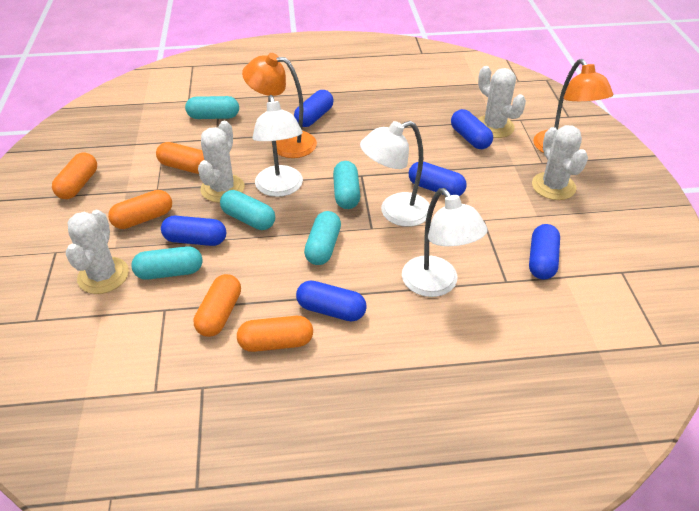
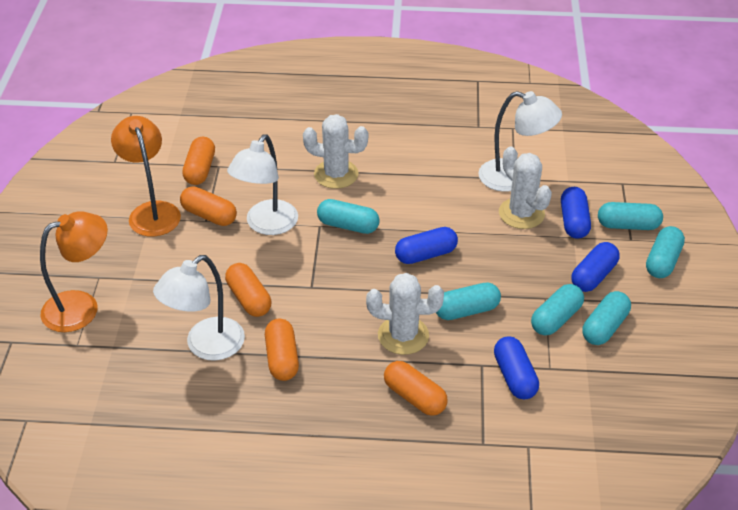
blue capsule: [161,216,226,246] [294,90,334,127] [296,281,367,321] [409,162,467,196] [451,109,493,149] [529,224,560,280] = 6 -> [395,227,458,264] [494,336,539,399] [561,187,591,239] [571,242,620,292] = 4
turquoise capsule: [131,246,202,280] [185,96,239,119] [220,190,275,230] [304,211,341,265] [333,161,360,209] = 5 -> [317,199,380,234] [436,283,501,320] [531,284,584,336] [582,291,631,345] [598,202,663,230] [646,226,685,278] = 6
white cactus: [66,210,129,294] [198,121,245,203] [478,66,526,138] [532,125,588,200] = 4 -> [303,114,368,189] [366,273,444,355] [499,147,552,229] = 3

